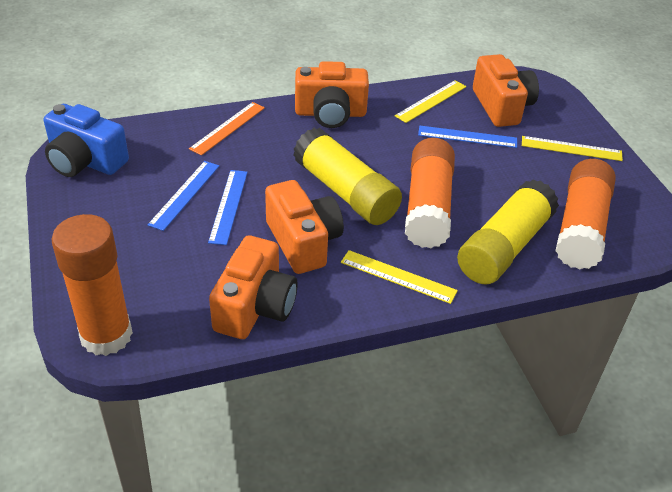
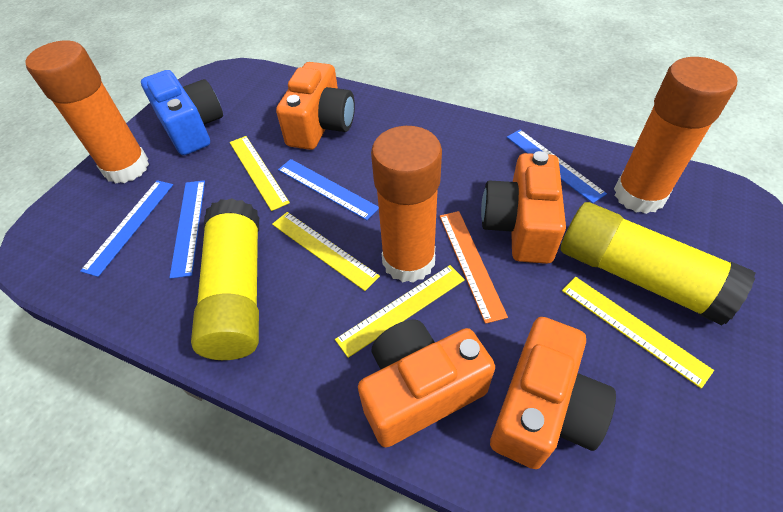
blue ruler: [148,161,219,231] [208,170,248,245] [418,126,517,148] = 3 -> [80,180,173,277] [169,180,205,279] [278,159,379,220] [507,130,607,203] = 4
yellow ruler: [341,250,458,304] [394,80,466,123] [522,136,623,161] = 3 -> [230,136,290,211] [272,212,380,291] [335,265,465,358] [562,277,714,389] = 4

